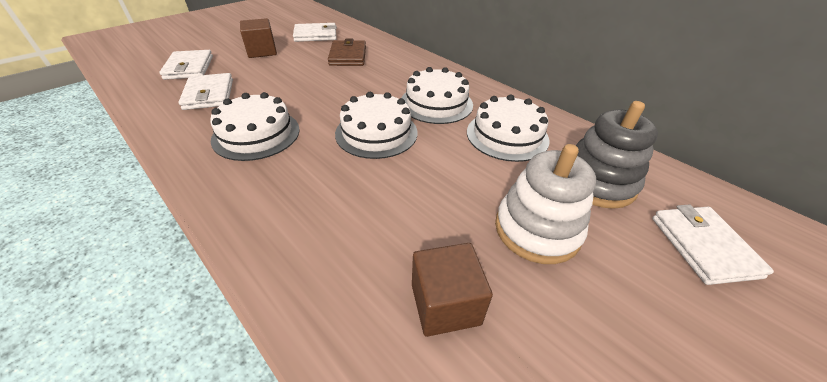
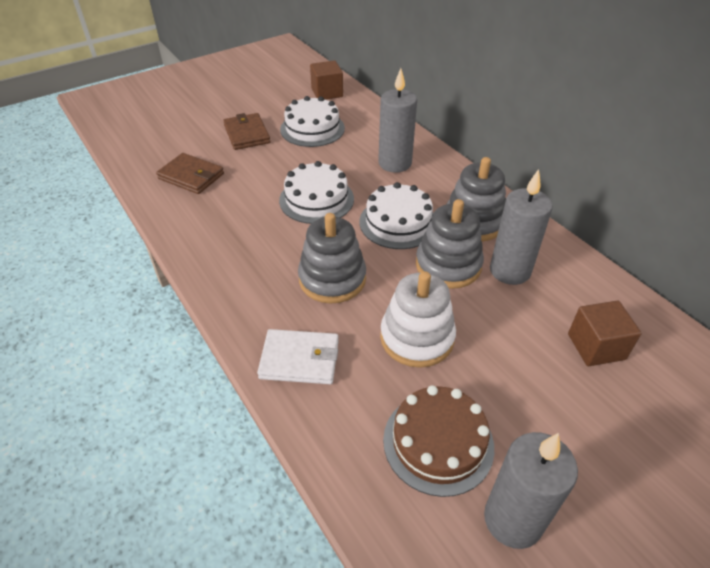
brown cake: none = 0 -> [383,385,494,497] = 1
brown wallet: [328,39,366,66] = 1 -> [156,153,224,194] [223,113,271,150] = 2
grey candle: none = 0 -> [378,68,417,173] [484,432,578,549] [490,169,553,285] = 3
grey stacking toy: [575,101,658,209] = 1 -> [298,213,366,303] [416,199,484,289] [447,157,506,241] = 3
white cake: [210,92,300,161] [335,92,418,159] [401,67,473,124] [467,94,549,162] = 4 -> [279,161,354,224] [280,96,345,147] [360,182,434,249] = 3
white wallet: [159,50,213,80] [179,73,233,110] [293,23,337,42] [652,204,774,285] = 4 -> [257,329,339,384] = 1

